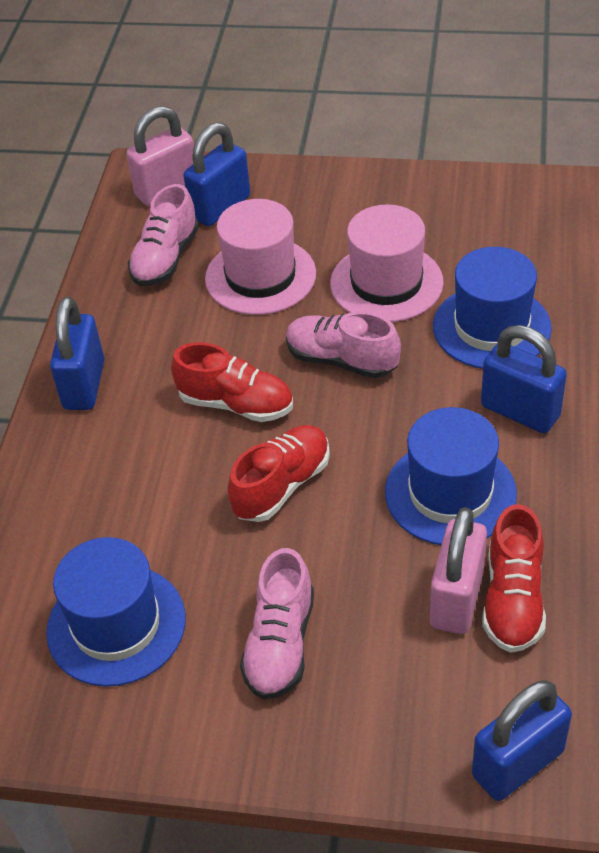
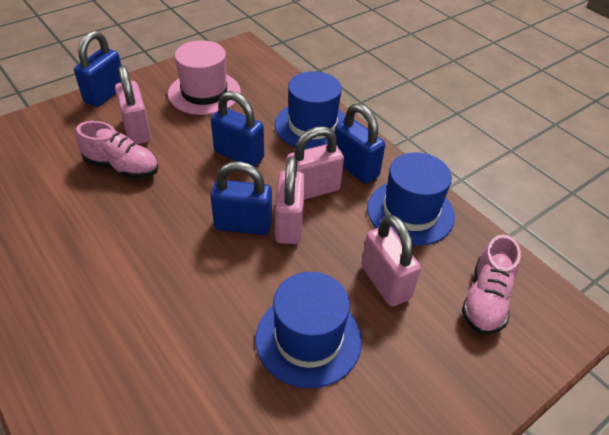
pink hat: [205,199,316,315] [330,204,444,322] = 2 -> [168,40,241,115] = 1
pink padlock: [126,106,194,206] [430,507,487,634] = 2 -> [115,65,151,145] [275,156,305,244] [287,126,344,200] [361,214,421,307] = 4
pink shoe: [128,184,199,286] [240,548,314,700] [286,312,401,378] = 3 -> [76,121,159,179] [462,234,521,335] = 2
red shoe: [171,342,293,422] [228,425,330,522] [482,504,546,653] = 3 -> none = 0

